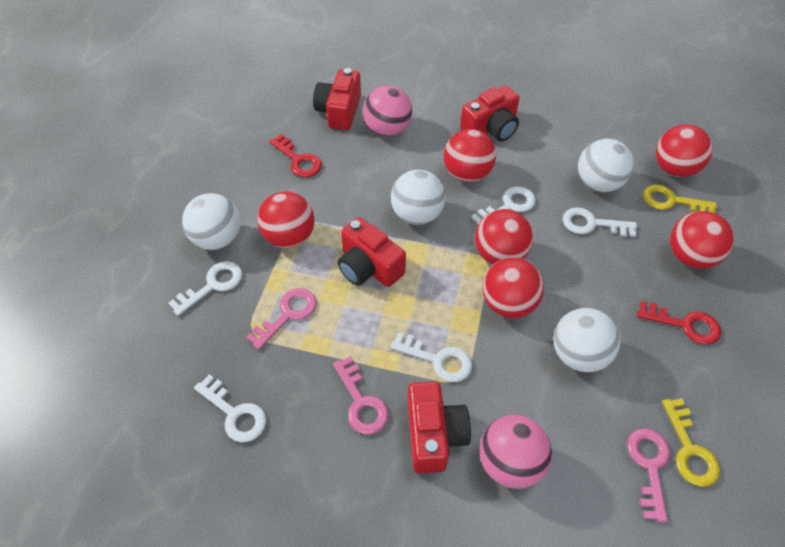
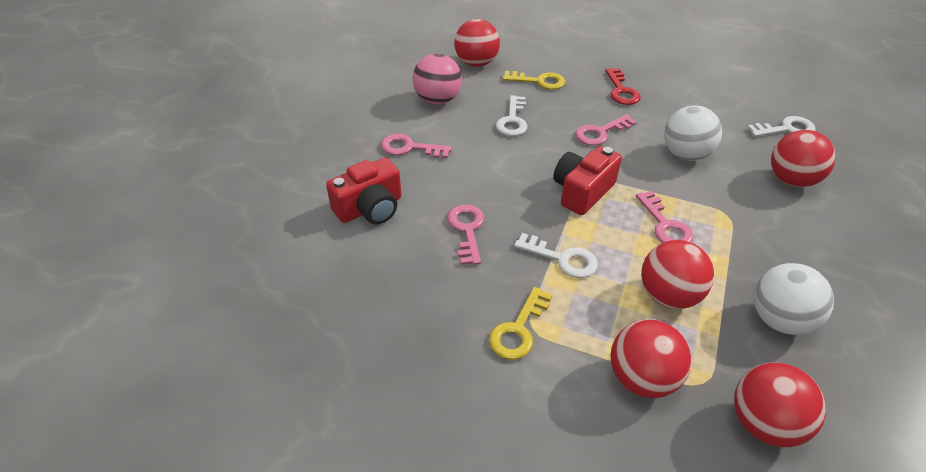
pink ball: [363,85,412,136] [480,415,552,489] = 2 -> [413,53,462,104] = 1
pink key: [246,288,317,350] [333,356,389,434] [627,428,671,522] = 3 -> [381,134,452,158] [447,204,484,265] [575,114,636,146] [636,191,694,243] = 4
red ball: [257,191,315,248] [444,129,496,182] [475,209,533,264] [482,257,544,318] [656,124,713,177] [670,211,734,269] = 6 -> [454,19,500,67] [611,319,692,398] [641,240,714,309] [734,362,826,447] [771,130,836,187] = 5
red camera: [313,68,361,130] [338,217,406,287] [407,382,471,474] [460,85,519,142] = 4 -> [326,158,401,225] [553,146,622,215] = 2
red key: [269,134,322,177] [637,301,721,345] = 2 -> [605,68,641,105] = 1
white ball: [182,193,241,250] [391,170,446,225] [553,308,621,372] [578,139,634,192] = 4 -> [664,106,722,161] [754,263,834,335] = 2
white key: [169,261,242,316] [194,374,266,442] [390,332,472,382] [471,186,536,225] [563,207,637,237] = 5 -> [496,95,527,136] [514,233,598,278] [747,116,816,137] = 3

